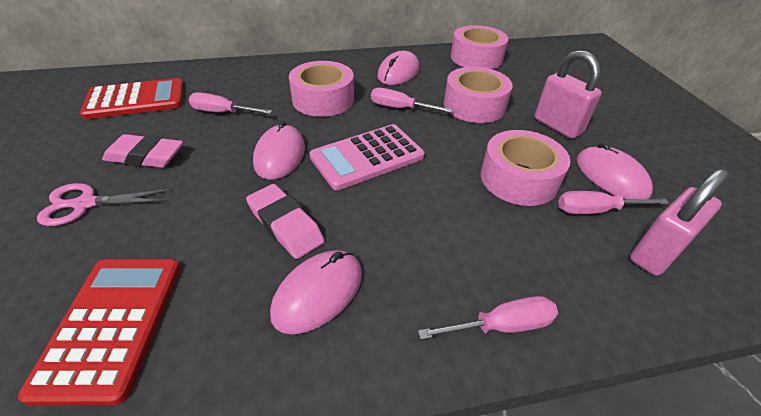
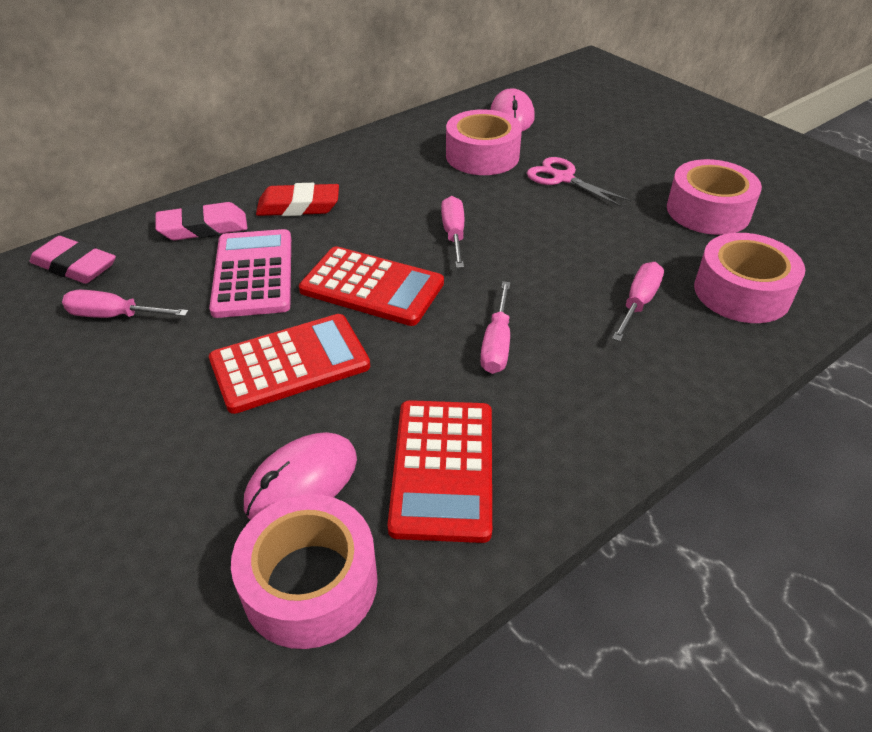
pink mouse: [253,121,305,180] [270,250,362,335] [377,51,419,85] [577,143,653,200] = 4 -> [244,432,357,520] [490,88,535,131] = 2
pink padlock: [535,50,602,139] [630,168,729,276] = 2 -> none = 0
red calculator: [18,259,181,406] [80,78,184,119] = 2 -> [209,314,370,414] [299,246,444,326] [387,400,492,543] = 3
red eraser: none = 0 -> [256,183,339,216] = 1

